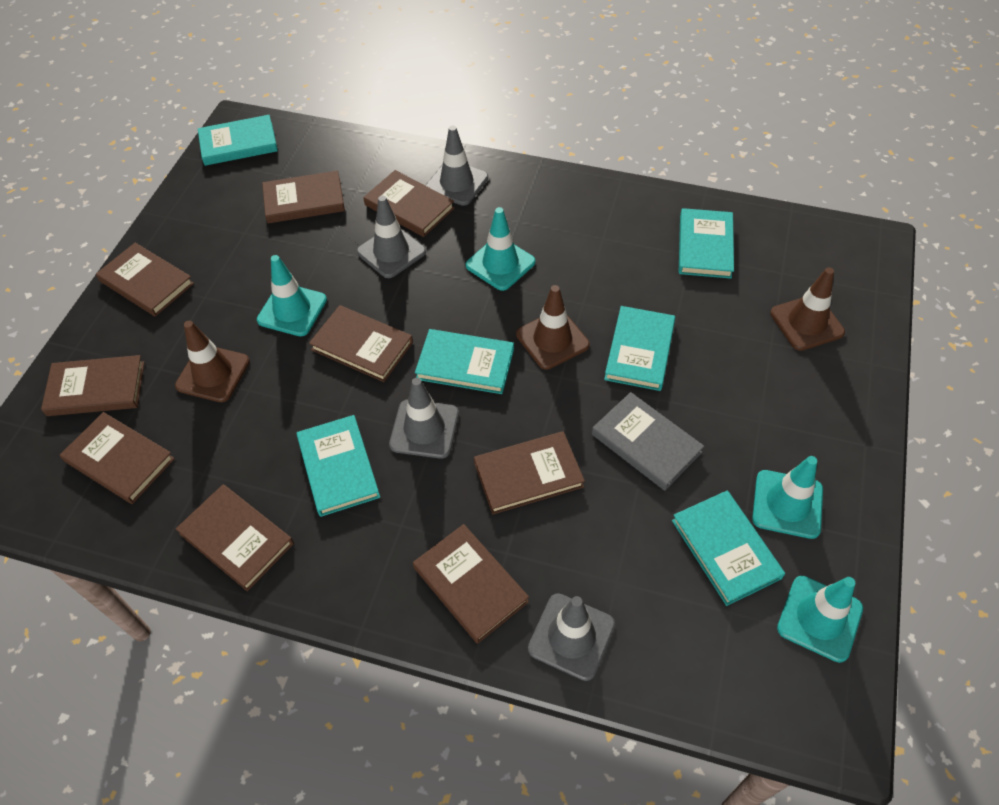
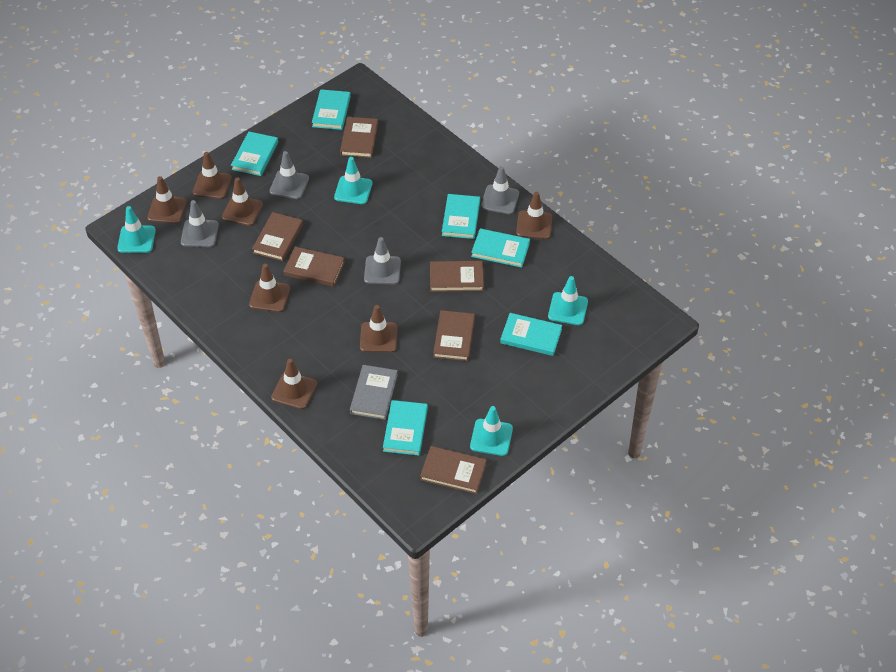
brown book: [41,355,145,416] [60,412,175,504] [96,243,194,317] [176,485,294,591] [262,171,345,223] [309,305,413,382] [363,170,455,237] [413,524,529,644] [474,431,585,515] = 9 -> [252,212,303,261] [284,247,345,287] [340,117,378,158] [420,446,487,494] [430,261,484,292] [433,310,475,361] = 6
brown traffic cone: [175,321,250,402] [516,285,590,370] [770,267,845,351] = 3 -> [147,176,187,224] [193,152,232,199] [222,177,263,226] [249,264,290,312] [271,359,317,409] [360,305,398,352] [516,192,552,239] = 7

